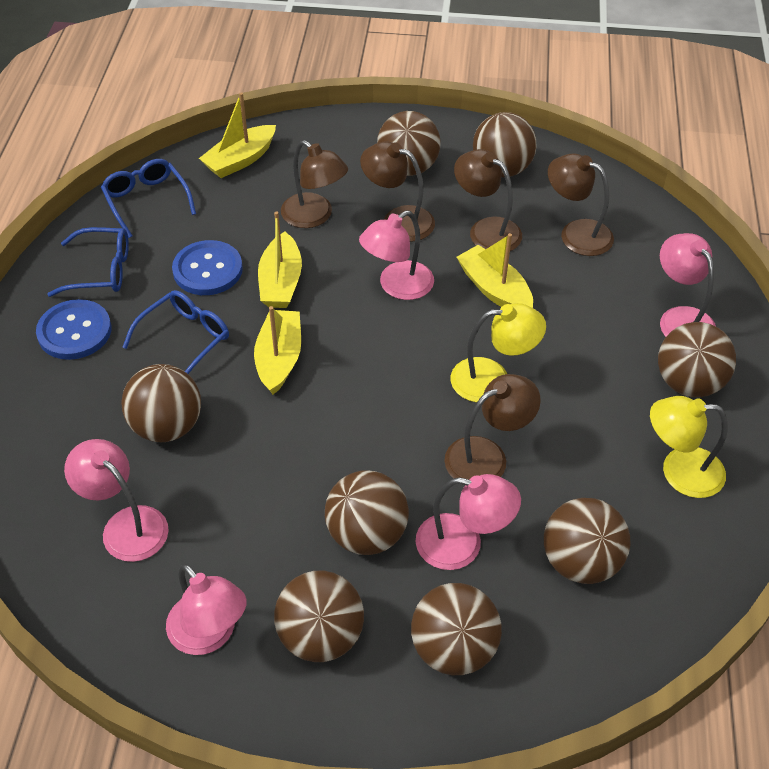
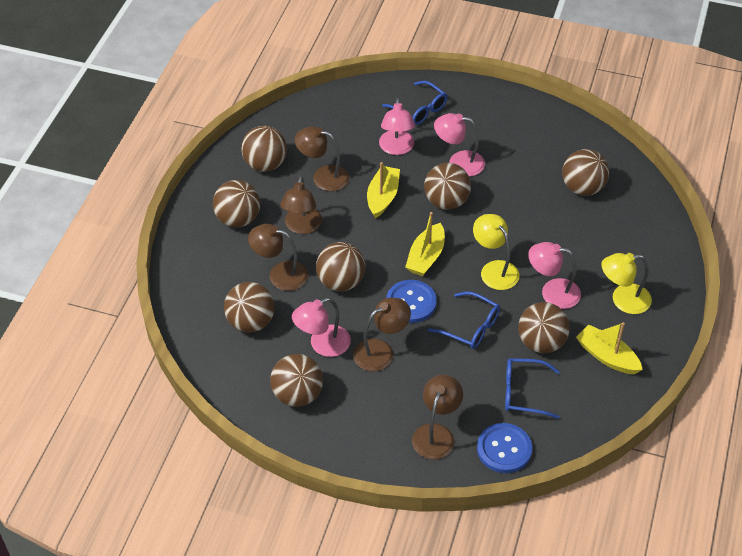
pink lamp: [64,439,169,562] [166,564,247,655] [359,211,434,300] [416,474,521,570] [660,233,716,337] = 5 -> [292,298,351,357] [379,98,415,155] [434,113,485,176] [528,242,581,309] = 4
yellow boat: [199,92,276,178] [254,306,301,395] [258,211,302,308] [457,233,533,308] = 4 -> [367,162,400,218] [405,212,445,276] [576,322,643,374] = 3

